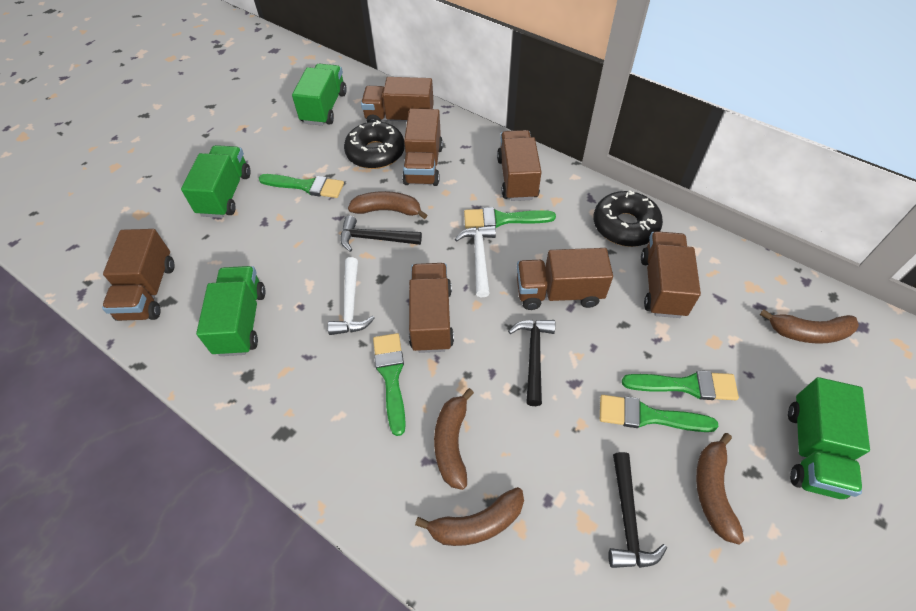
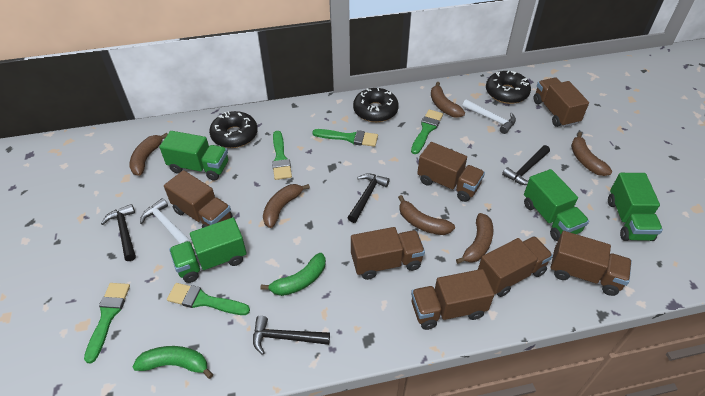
black donut: [344,120,405,169] [593,190,663,247] = 2 -> [209,111,258,148] [353,88,399,122] [486,71,531,104] = 3
black hammer: [340,216,422,252] [508,320,555,406] [608,452,667,568] = 3 -> [101,204,136,261] [253,316,330,355] [348,173,390,223] [502,145,550,185] = 4
brown banana: [348,191,427,219] [415,487,524,546] [434,388,474,490] [696,433,744,544] [760,309,859,344] = 5 -> [130,133,168,176] [263,184,310,228] [398,195,455,235] [431,82,465,117] [456,213,493,264] [571,132,612,176] = 6
green banana: none = 0 -> [132,346,213,379] [261,253,326,296] = 2

